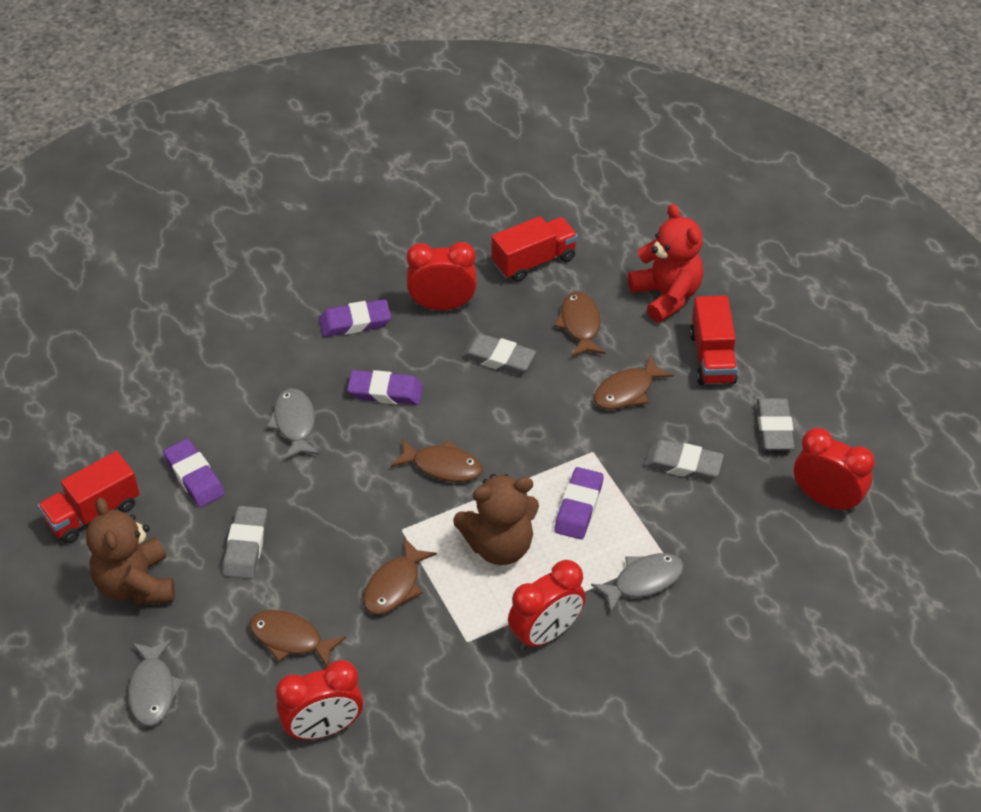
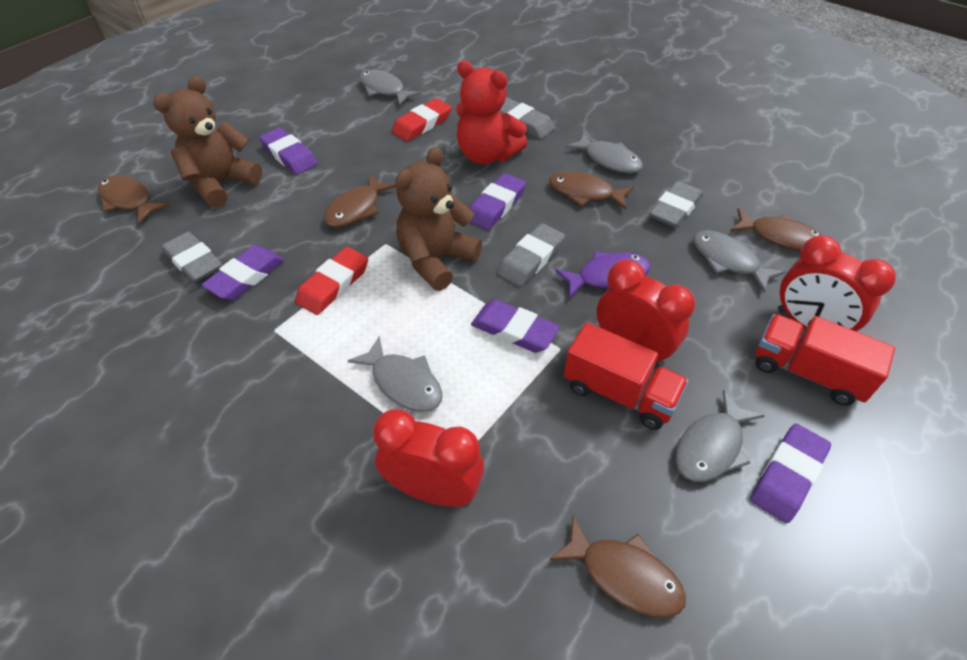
grey fish: [128,639,184,726] [266,388,320,460] [591,553,684,613] = 3 -> [348,336,442,412] [360,70,421,106] [566,132,643,173] [676,390,765,482] [693,230,785,292] = 5
purple eraser: [163,439,225,507] [319,299,391,337] [347,370,423,405] [554,467,604,539] = 4 -> [201,245,284,300] [259,127,318,175] [469,173,526,230] [471,299,560,353] [750,423,831,523] = 5
purple fish: none = 0 -> [555,252,651,298] = 1
red clock: [276,660,363,740] [407,242,477,310] [508,560,586,650] [794,428,875,513] = 4 -> [373,409,484,507] [597,260,695,367] [778,235,896,331] = 3
red eraser: none = 0 -> [295,247,368,315] [392,98,452,141] = 2
red truck: [38,451,140,543] [492,216,578,282] [690,295,738,385] = 3 -> [564,322,689,430] [755,314,895,406] = 2

